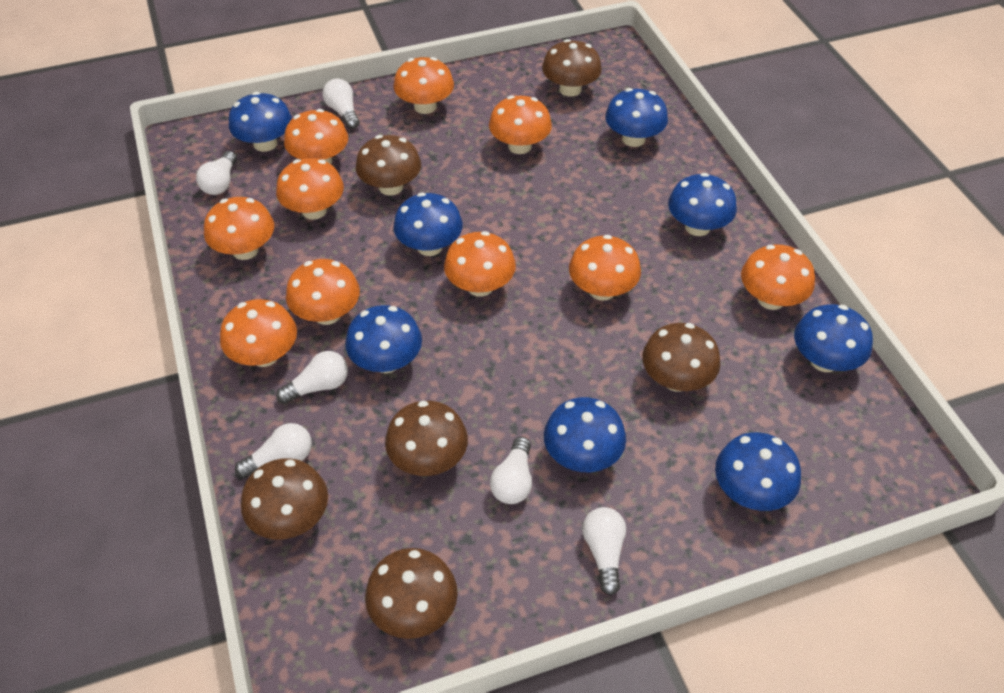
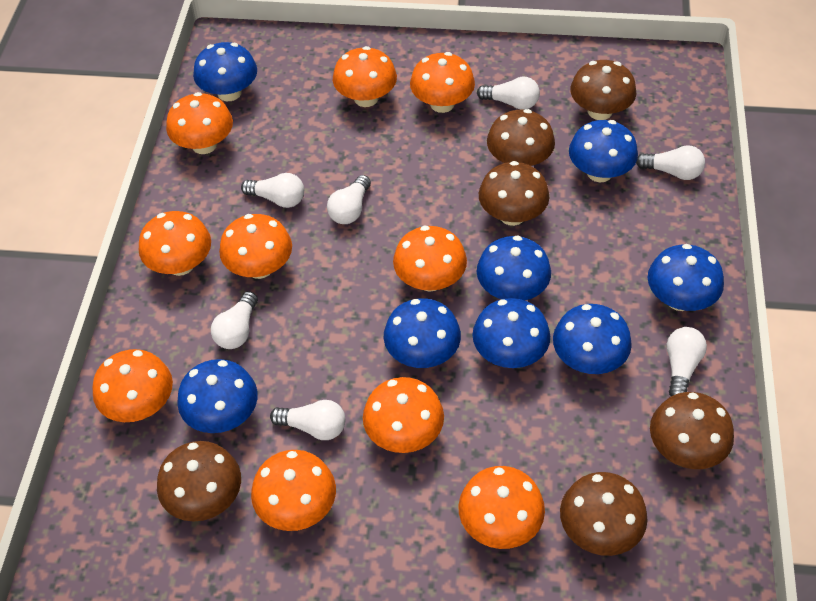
white light bulb: [196,151,237,195] [235,423,312,478] [276,351,348,404] [323,79,360,129] [490,437,532,504] [582,507,626,595] = 6 -> [211,291,258,349] [241,173,304,208] [270,400,345,440] [327,175,371,224] [477,77,540,110] [636,145,705,180] [667,327,707,396] = 7

